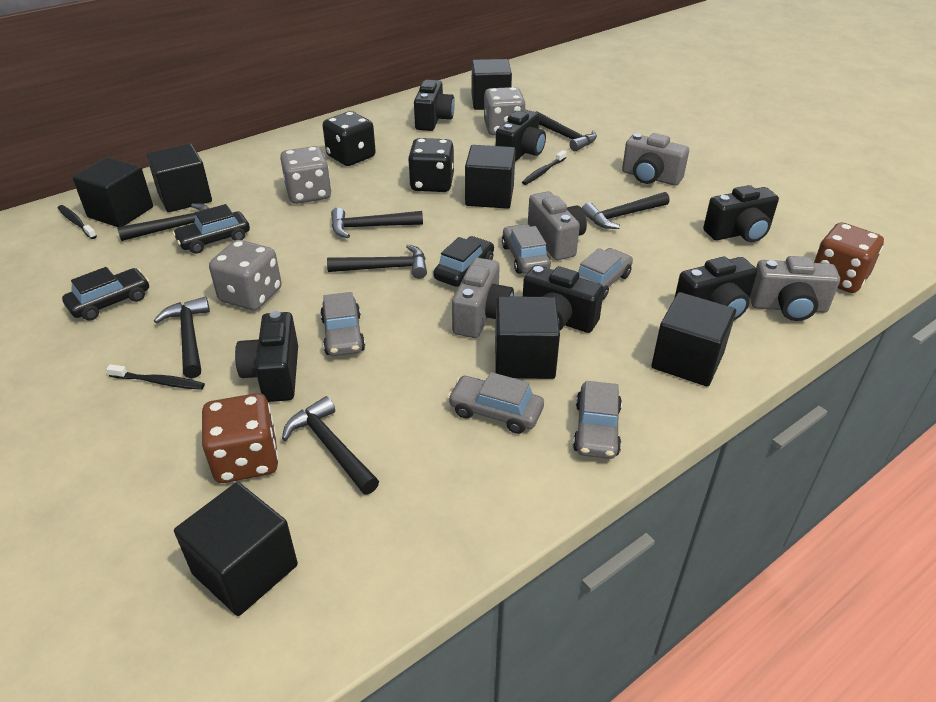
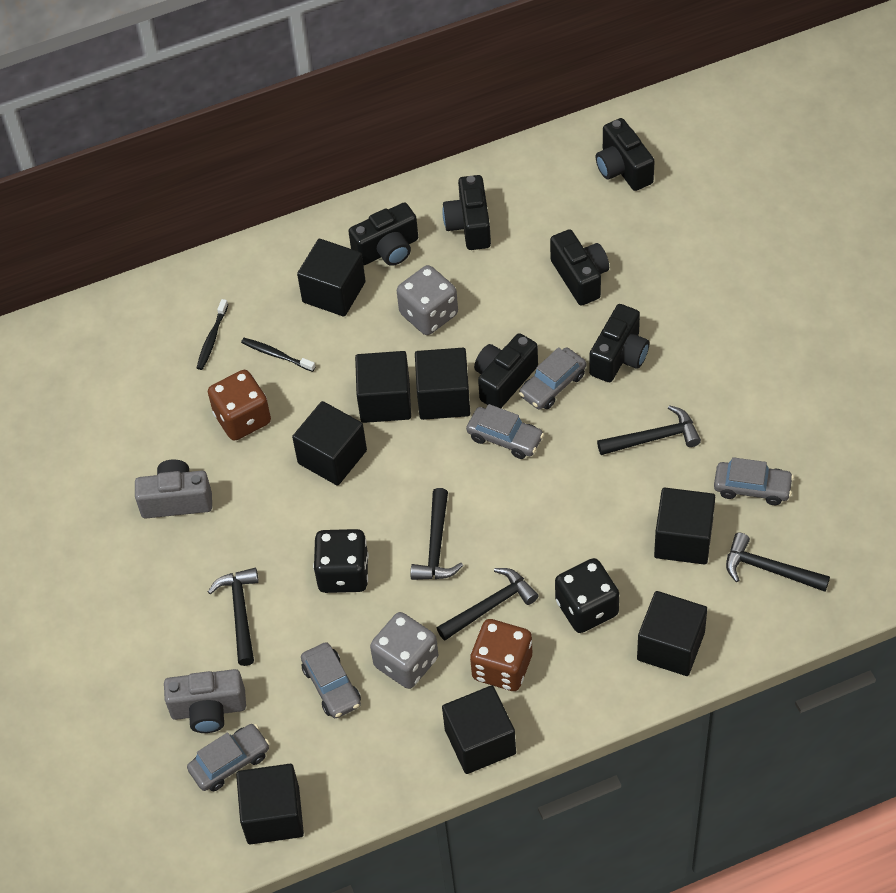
black car: [62,267,149,321] [173,204,250,254] [433,236,494,287] = 3 -> none = 0
black cube: [72,157,153,227] [146,144,212,212] [174,482,298,616] [465,145,515,209] [472,59,512,110] [495,296,560,379] [652,292,736,387] = 7 -> [236,764,304,845] [292,401,367,486] [297,239,366,316] [355,351,411,423] [415,348,470,420] [442,686,516,774] [637,591,707,676] [654,488,715,565] = 8
black hammer: [117,203,209,241] [154,297,210,378] [282,396,379,495] [327,244,427,279] [331,208,423,238] [536,111,597,151] [582,192,670,229] = 7 -> [208,568,259,666] [411,488,463,580] [437,568,538,641] [597,405,701,455] [726,533,830,592] = 5
black toothbrush: [58,205,97,239] [106,364,205,390] [522,150,567,185] = 3 -> [197,299,228,370] [241,338,315,372] = 2
grey camera: [452,258,514,338] [528,191,587,260] [622,133,689,186] [750,256,840,321] = 4 -> [135,459,212,518] [164,669,246,733] = 2
grey dice: [209,240,282,311] [280,146,331,204] [484,87,526,136] = 3 -> [370,612,438,689] [397,265,458,335] = 2

